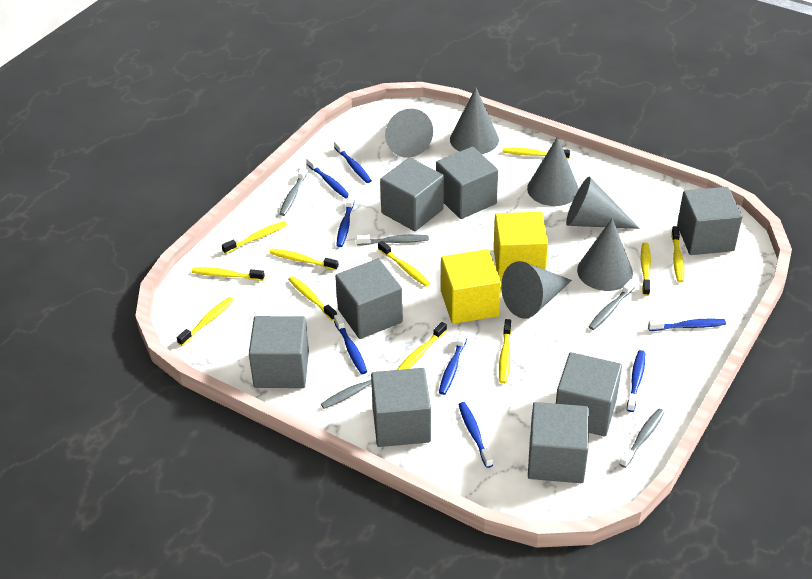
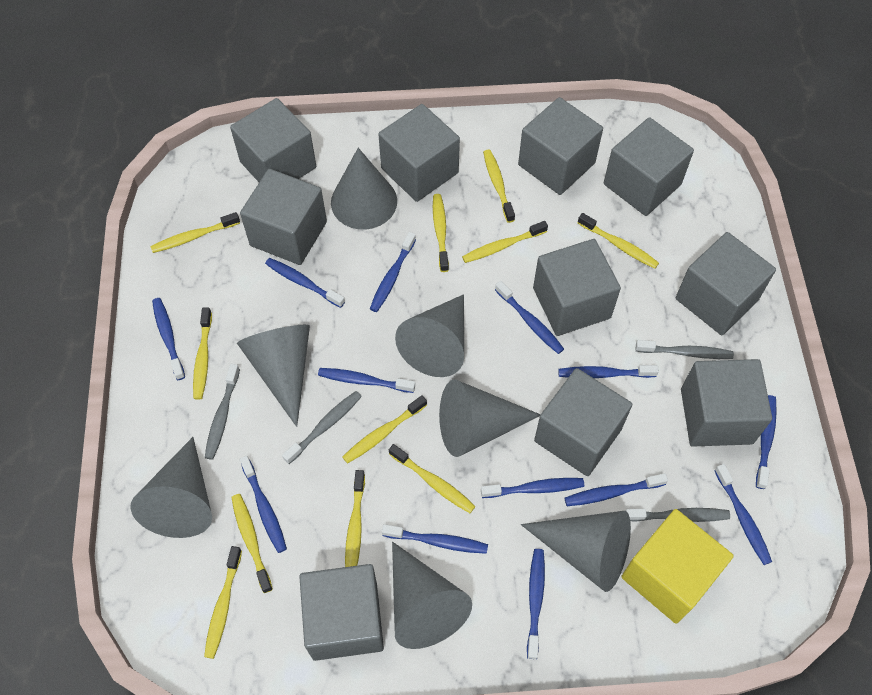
blue toothbrush: [306,157,349,199] [334,140,372,183] [334,314,367,374] [336,194,355,247] [439,331,467,395] [458,402,493,468] [627,350,645,412] [648,319,726,331] = 8 -> [152,298,185,380] [240,456,287,553] [265,258,345,308] [318,368,415,393] [370,232,416,312] [382,524,488,554] [481,478,584,498] [495,281,564,354] [527,549,545,659] [558,365,659,378] [565,473,668,506] [714,464,772,565] [756,395,777,489] = 13
grey cone: [385,109,433,158] [450,88,499,154] [501,261,572,319] [527,136,579,206] [566,176,640,229] [577,218,633,291] = 6 -> [130,437,212,538] [237,325,310,427] [331,148,397,230] [392,542,472,649] [395,294,464,377] [439,380,541,457] [521,511,631,592] = 7
grey cube: [249,316,309,388] [335,258,403,339] [371,368,431,447] [380,157,444,231] [436,147,498,219] [528,402,589,483] [556,352,622,436] [677,187,742,255] = 8 -> [230,98,316,182] [240,169,327,265] [299,564,384,661] [378,104,460,202] [518,97,603,195] [533,239,621,336] [534,368,632,476] [603,117,694,216] [676,232,776,335] [681,359,772,447] = 10
grey toothbrush: [279,166,307,216] [321,365,393,409] [356,235,429,245] [588,279,635,330] [619,409,665,468] = 5 -> [205,364,240,460] [282,391,362,464] [625,508,730,522] [636,340,734,359] = 4
yellow cube: [441,249,501,324] [493,212,548,279] = 2 -> [621,509,734,624] = 1

